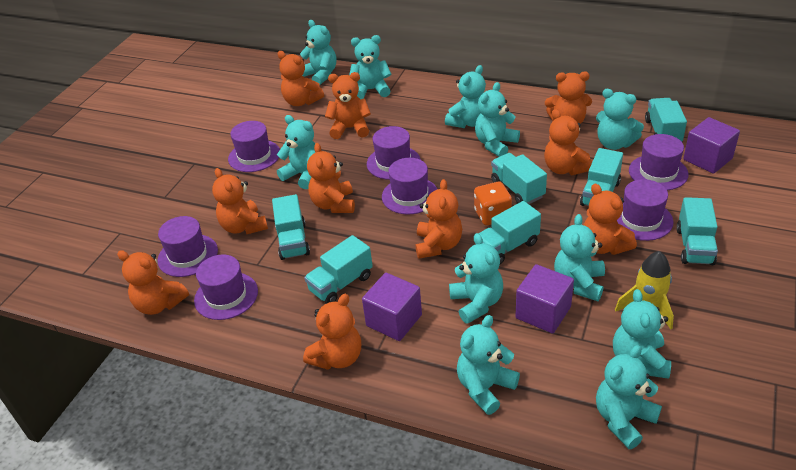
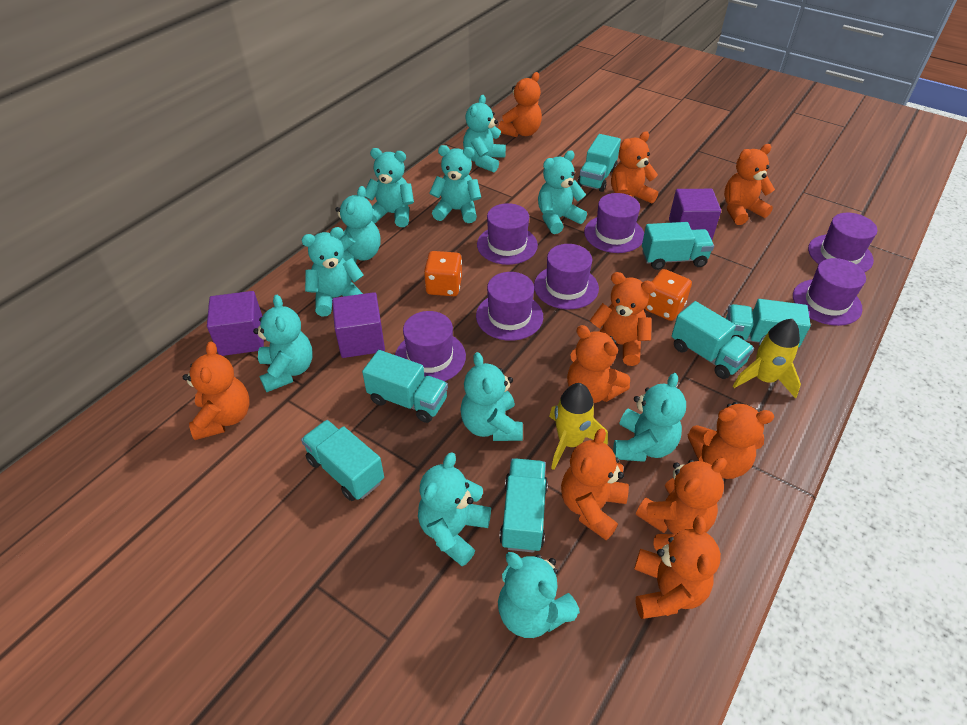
orange dice: [474,182,512,225] = 1 -> [424,251,462,296] [644,269,692,321] = 2
yellow rocket: [615,251,674,330] = 1 -> [549,383,608,470] [733,319,801,399] = 2

